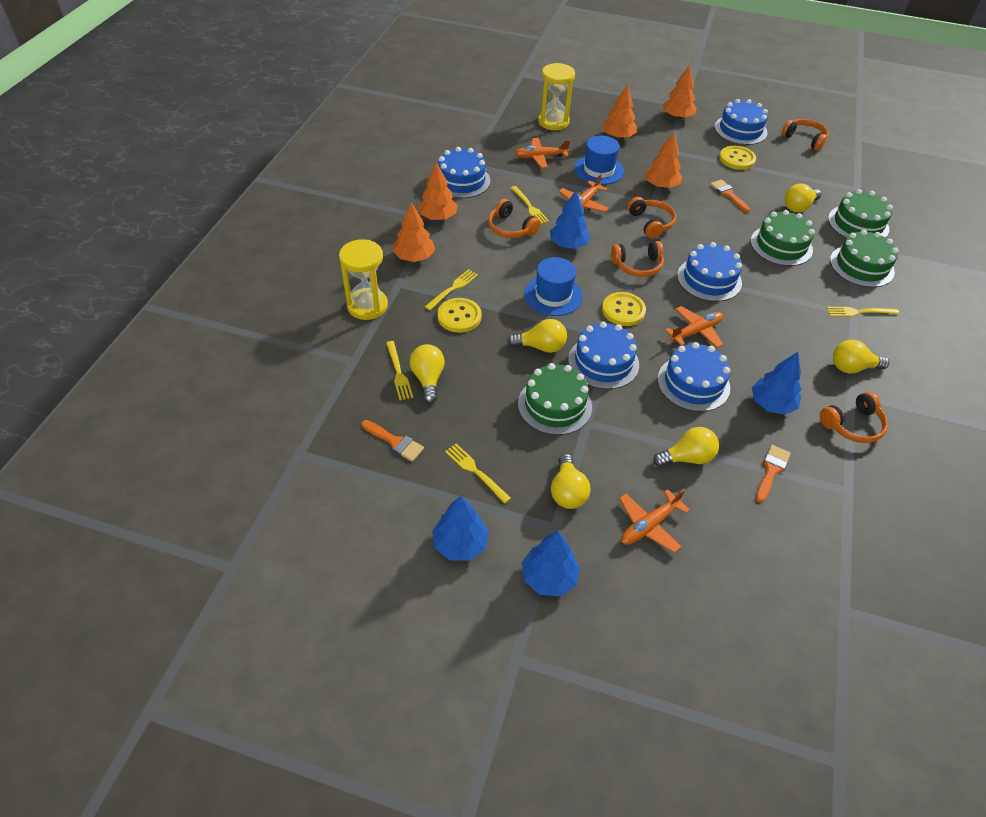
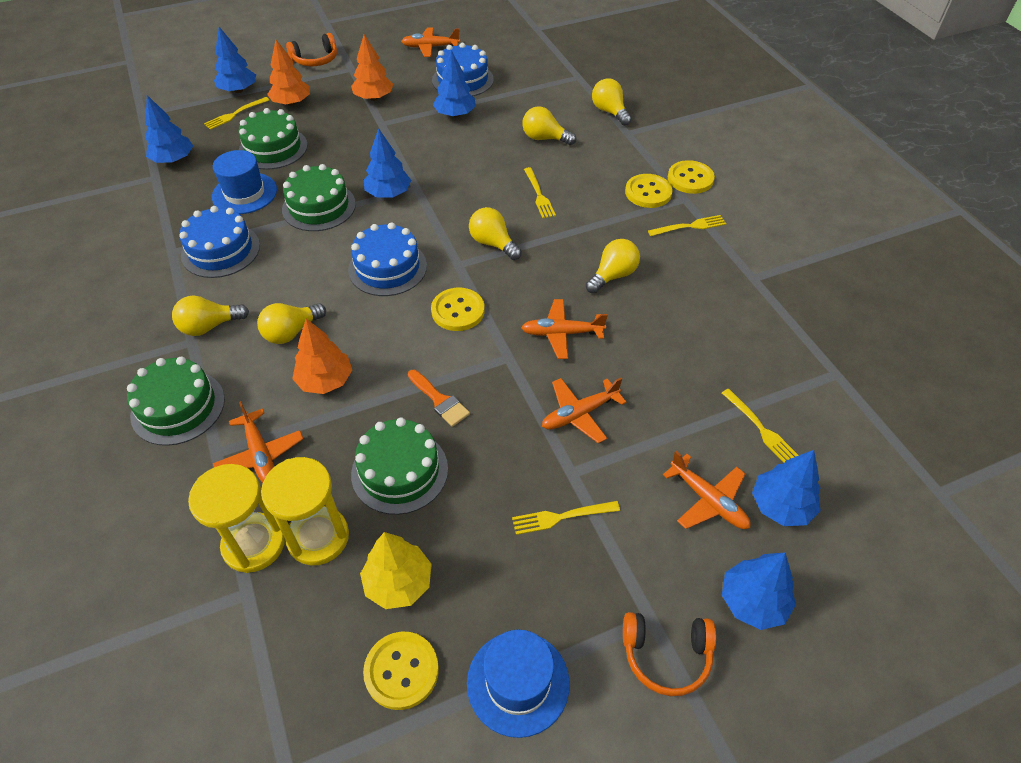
blue cake: [438,147,490,198] [568,322,639,389] [658,342,730,412] [677,242,742,302] [714,99,768,145] = 5 -> [179,206,260,278] [348,222,427,296] [432,43,494,96] = 3
blue tree: [432,495,489,561] [522,531,580,596] [550,191,591,249] [752,352,801,415] = 4 -> [145,95,193,163] [214,27,256,93] [364,128,411,197] [433,50,476,117] [722,552,796,630] [752,450,821,526] = 6
orange brush: [362,420,424,462] [710,179,750,213] [756,445,791,503] = 3 -> [408,370,470,427] = 1
orange headphones: [488,199,540,238] [611,241,664,277] [627,197,676,239] [781,119,829,151] [820,392,888,443] = 5 -> [286,33,337,66] [623,612,716,696] = 2
orange plane: [514,138,570,168] [559,174,609,212] [619,489,690,553] [665,306,723,348] = 4 -> [213,401,303,483] [401,27,460,57] [521,299,608,359] [542,378,626,443] [663,451,751,529] = 5
orange tree: [393,202,435,262] [418,162,458,220] [602,84,637,139] [645,132,682,188] [662,65,697,119] = 5 -> [267,40,310,106] [292,319,352,394] [351,34,393,101] = 3
yellow button: [437,298,482,333] [602,292,646,326] [719,146,756,170] = 3 -> [363,632,439,710] [431,288,485,331] [625,174,673,208] [668,160,715,194] = 4
yellow tree: none = 0 -> [360,532,432,609] = 1

